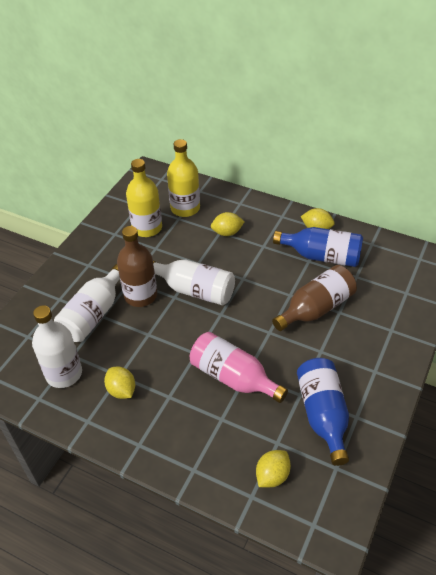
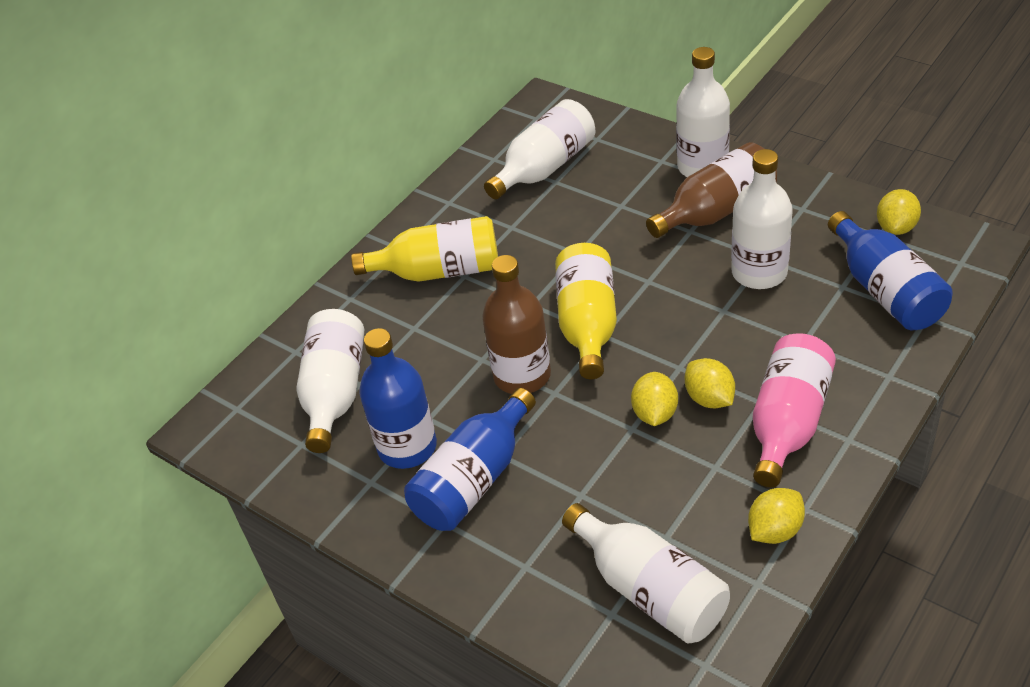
blue bottle: [273,227,363,267] [297,358,349,466] = 2 -> [359,328,437,469] [404,388,536,531] [828,211,953,330] = 3
white bottle: [32,305,82,388] [54,264,120,342] [153,260,235,305] = 3 -> [297,309,364,453] [484,99,595,199] [562,503,730,643] [676,47,730,177] [731,149,793,289] = 5

